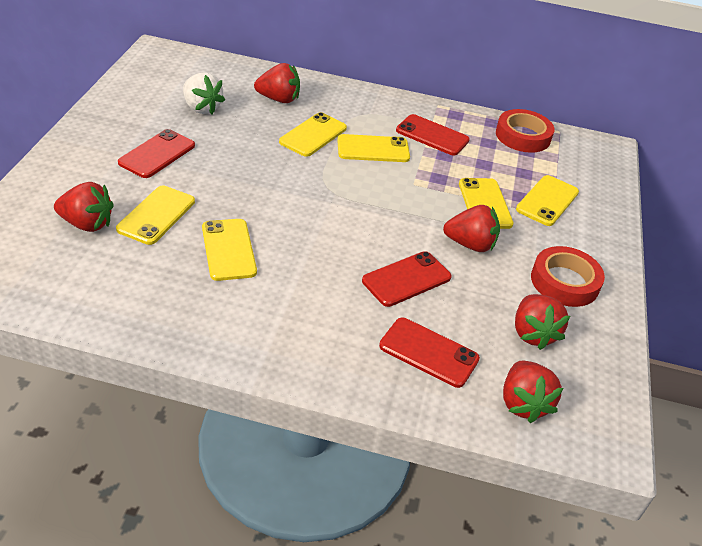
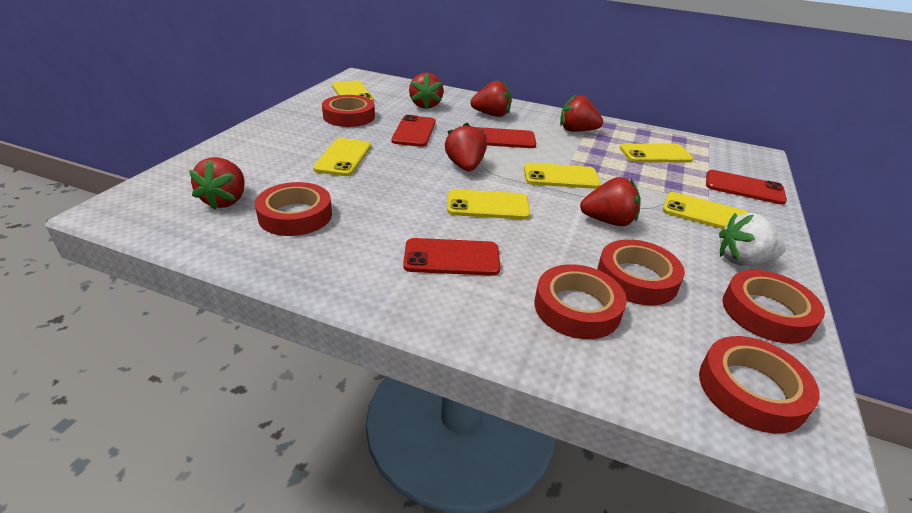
red strawberry: [54,182,114,232] [254,63,300,103] [443,205,500,252] [503,361,563,423] [515,294,570,350] = 5 -> [189,157,245,210] [409,72,444,109] [445,123,487,171] [470,81,512,117] [560,94,603,132] [580,177,641,226] = 6
red tape: [496,109,554,153] [531,246,605,307] = 2 -> [255,182,332,236] [322,95,375,127] [534,264,627,339] [597,239,685,305] [699,336,820,434] [723,270,825,344] = 6

